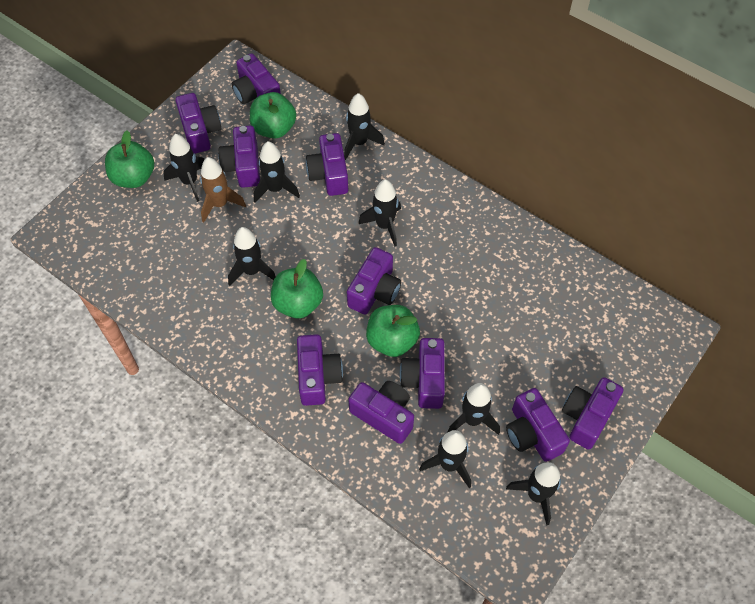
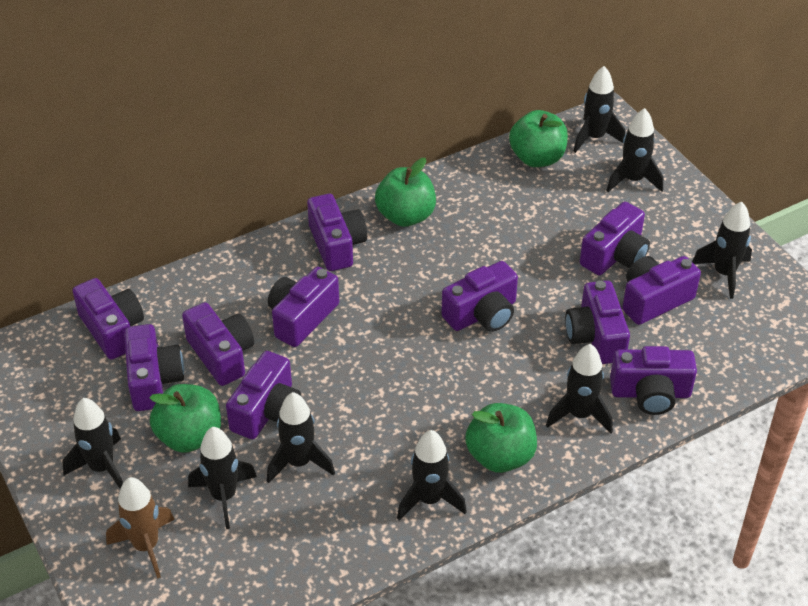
purple camera: [175,93,221,154] [218,125,260,188] [232,53,281,104] [297,334,343,406] [306,133,348,196] [347,247,401,315] [348,381,414,444] [400,338,445,409] [506,388,570,462] [562,377,624,450] = 10 -> [73,278,144,360] [124,324,184,411] [182,302,254,386] [226,351,302,439] [268,267,339,347] [307,194,367,271] [441,261,518,332] [565,280,630,364] [580,201,650,275] [610,346,697,415] [622,256,701,325] = 11

